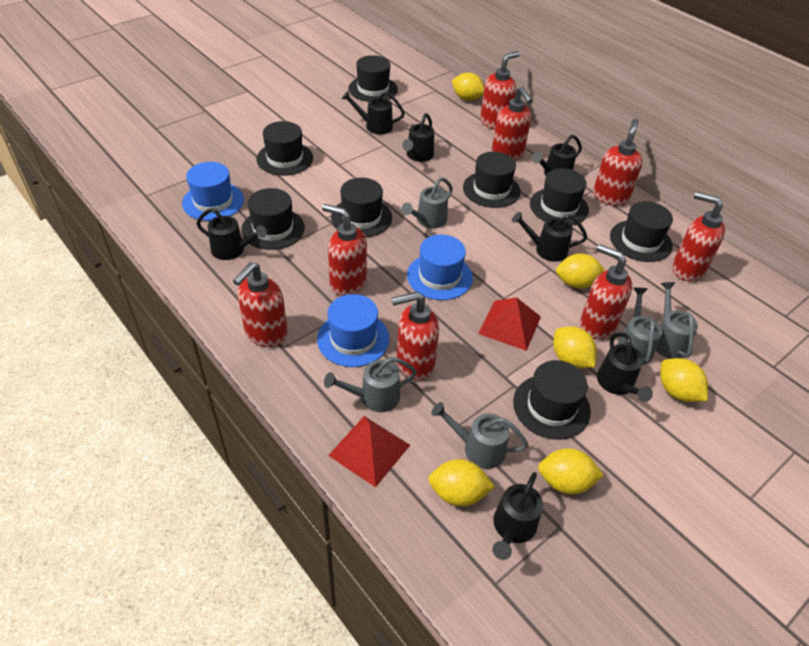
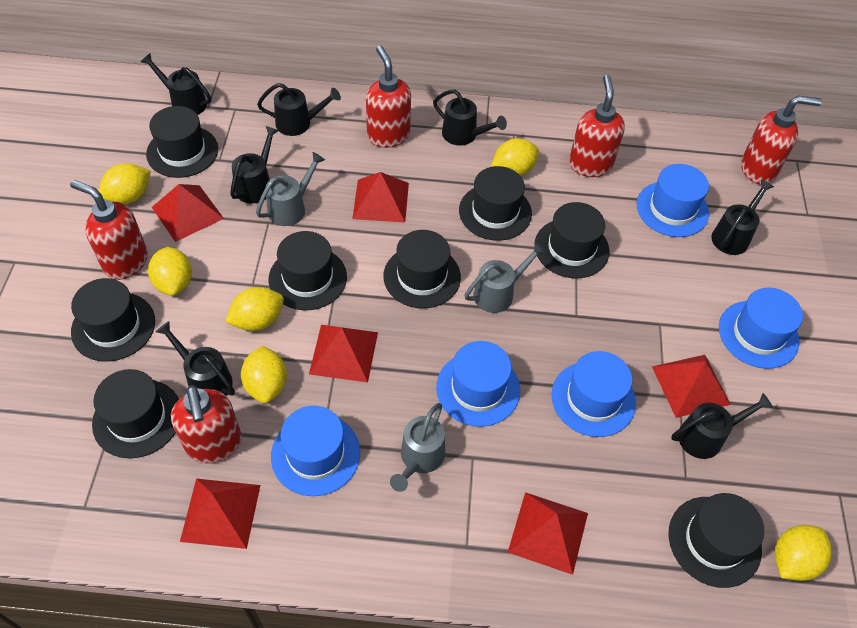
blue hat: [182,162,244,221] [317,294,389,367] [407,235,473,300] = 3 -> [271,406,360,496] [436,341,520,427] [552,351,636,437] [637,164,709,237] [719,288,803,369] = 5
grey watering can: [324,357,417,412] [401,177,453,228] [431,402,528,469] [617,287,662,365] [656,282,698,359] = 5 -> [256,152,325,226] [390,403,445,492] [464,242,547,313] = 3
red pyramid: [328,416,410,487] [478,297,541,351] = 2 -> [152,184,224,242] [180,479,260,549] [309,325,378,383] [353,172,409,223] [508,492,588,575] [652,355,731,418] = 6
red soap dispenser: [233,262,288,347] [322,204,367,296] [391,291,439,380] [480,51,520,130] [491,87,533,161] [580,244,633,339] [593,119,643,206] [672,192,725,282] = 8 -> [70,180,148,280] [171,385,242,463] [366,46,411,148] [569,75,625,177] [741,96,822,185] = 5

